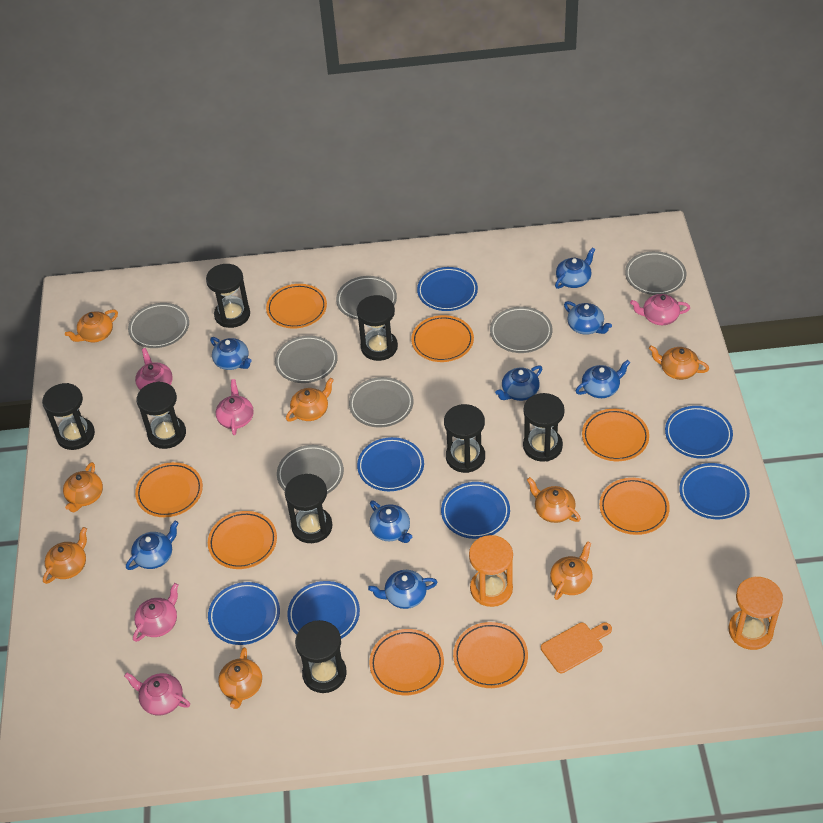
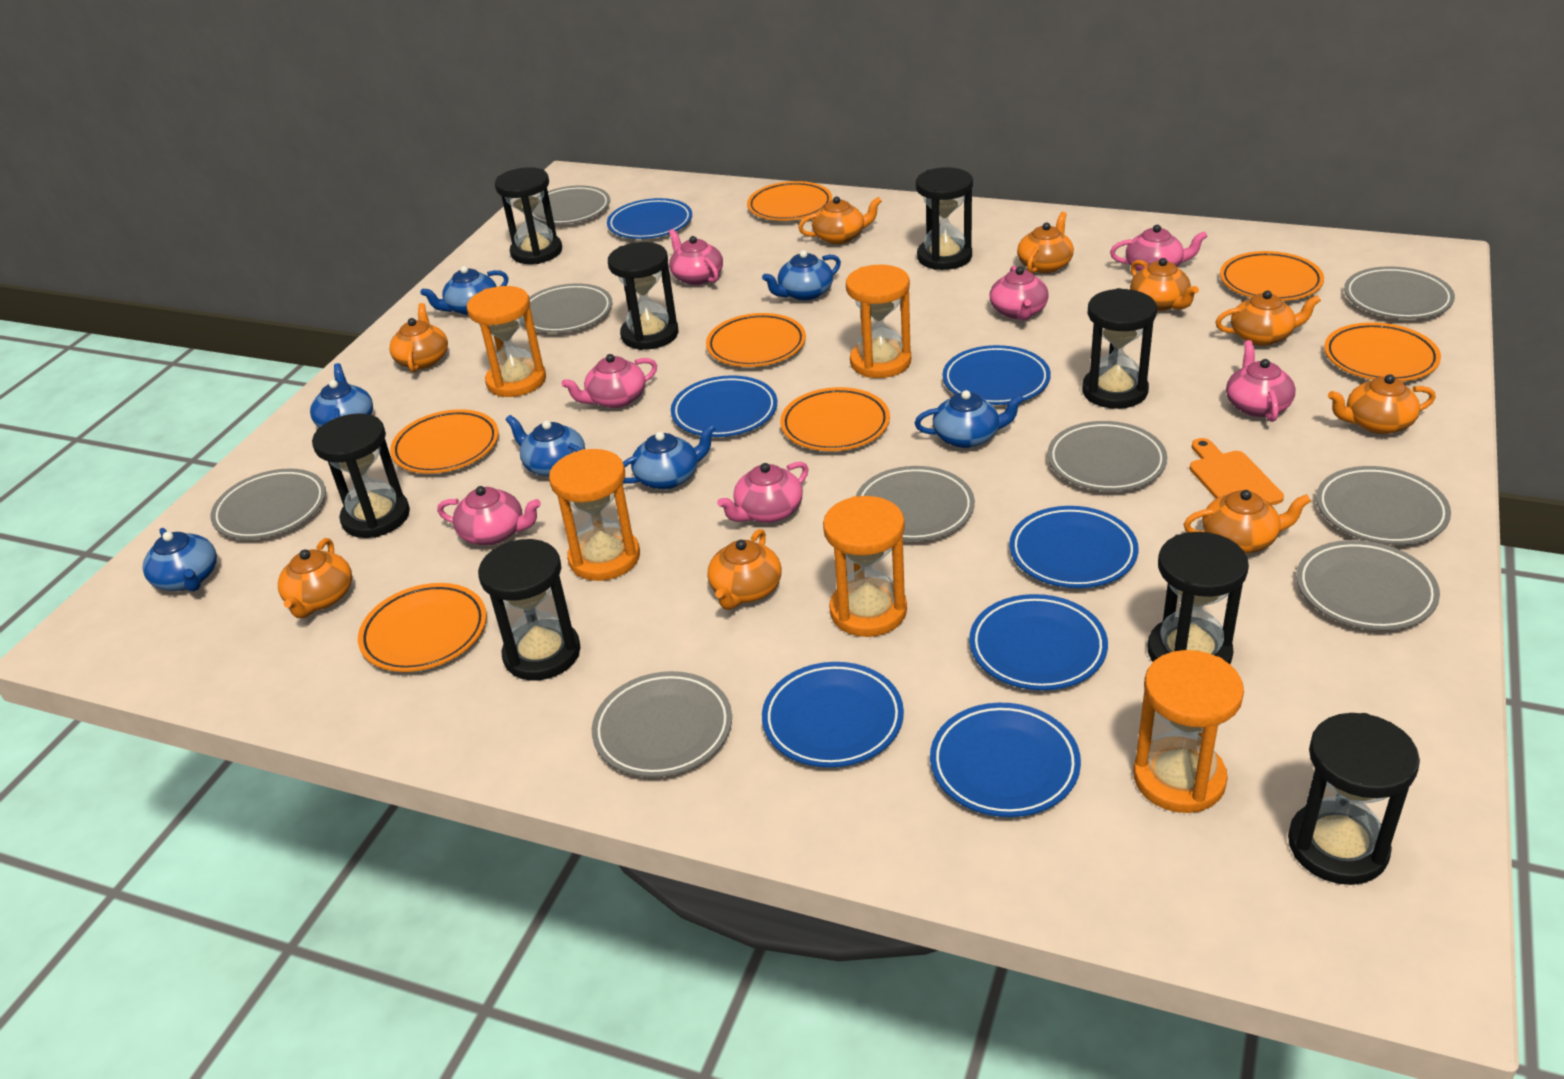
blue teapot: [126,521,178,570] [210,337,251,370] [368,570,438,609] [369,500,412,543] [495,365,542,401] [555,247,595,289] [564,301,612,335] [576,360,630,398] = 8 -> [143,528,217,592] [310,363,373,427] [420,266,509,315] [506,415,585,477] [623,424,716,490] [762,250,841,301] [915,390,1024,448] = 7
grey plate: [128,303,189,348] [275,335,338,383] [277,445,344,494] [336,276,397,320] [349,377,414,427] [490,307,552,353] [625,251,686,295] = 7 -> [211,468,326,539] [523,283,612,333] [532,185,610,224] [592,671,732,777] [856,466,975,541] [1047,421,1167,491] [1296,540,1440,630] [1316,466,1451,545] [1344,266,1455,319] = 9
orange hourglass: [469,535,513,607] [728,577,783,650] = 2 -> [467,286,546,397] [549,449,640,581] [823,496,907,637] [846,265,911,378] [1133,650,1244,813] = 5
orange plate: [135,462,203,517] [208,511,277,569] [266,284,327,329] [369,629,444,695] [411,315,474,362] [453,622,528,688] [582,409,649,461] [599,478,670,535] = 8 -> [358,583,487,672] [390,409,499,474] [706,313,806,367] [747,181,832,221] [780,387,890,451] [1220,251,1324,301] [1324,322,1441,381] = 7
orange teapot: [43,527,87,584] [63,462,103,512] [65,309,118,342] [218,647,262,709] [286,378,334,421] [527,477,581,523] [550,541,593,600] [649,345,709,380] = 8 -> [278,538,352,618] [389,303,448,372] [708,529,781,610] [798,196,882,245] [1017,212,1074,273] [1130,258,1199,311] [1183,490,1311,553] [1215,291,1321,346] [1328,374,1436,434] = 9
pink teapot: [124,673,190,716] [133,583,178,642] [135,348,173,390] [216,379,254,435] [630,294,690,325] = 5 -> [437,486,541,545] [561,354,657,408] [669,229,723,285] [717,461,809,523] [990,266,1049,320] [1110,225,1208,272] [1226,340,1296,422] = 7

